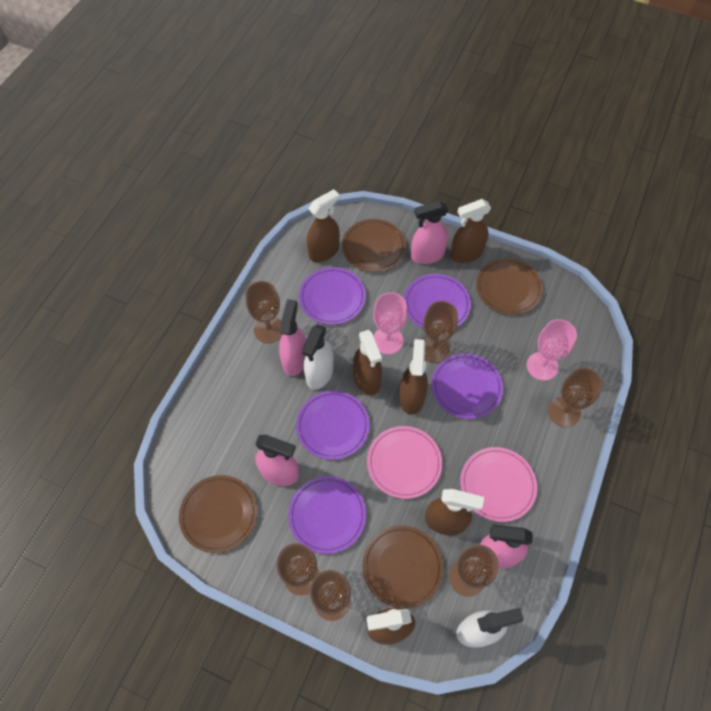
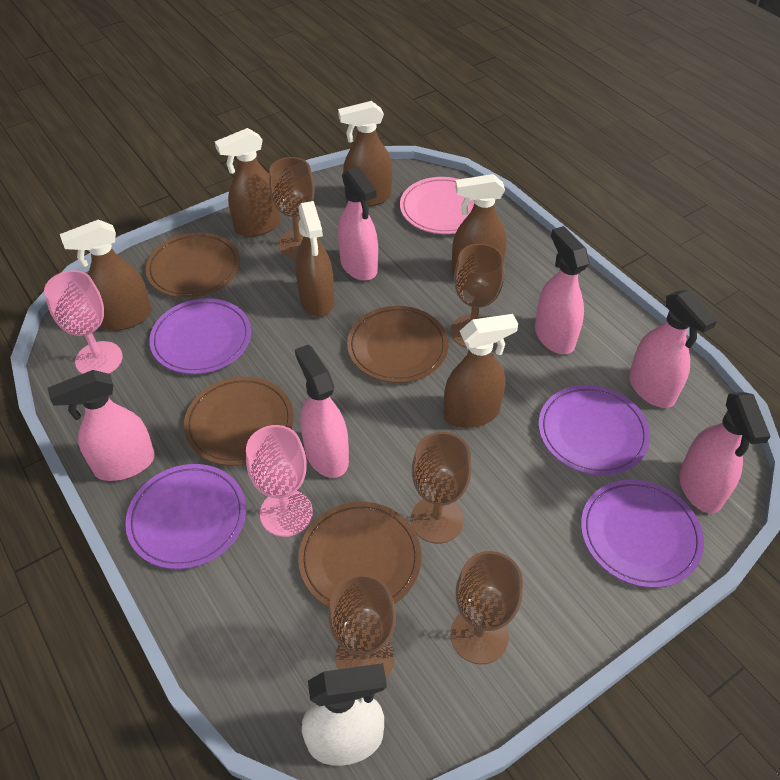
brown goblet: [245,281,282,343] [276,543,319,596] [310,570,351,621] [422,301,458,363] [449,544,499,597] [548,367,602,427] = 6 -> [269,157,315,258] [328,574,396,678] [411,432,472,544] [450,243,504,348] [450,551,523,664] = 5
pink plate: [367,426,442,499] [460,447,537,522] = 2 -> [400,177,474,234] = 1
pink spray bottle: [255,435,299,486] [279,299,306,376] [411,201,448,264] [479,525,532,569] = 4 -> [48,370,155,481] [295,345,349,478] [338,166,378,281] [535,226,589,354] [629,290,717,408] [679,392,771,513] = 6
purple plate: [288,476,366,554] [296,391,369,460] [299,267,366,325] [404,274,471,329] [431,353,503,419] = 5 -> [125,464,246,569] [149,298,251,374] [539,385,650,476] [581,480,704,588] = 4
white spray bottle: [302,324,333,390] [456,608,524,648] = 2 -> [302,663,387,766] = 1

